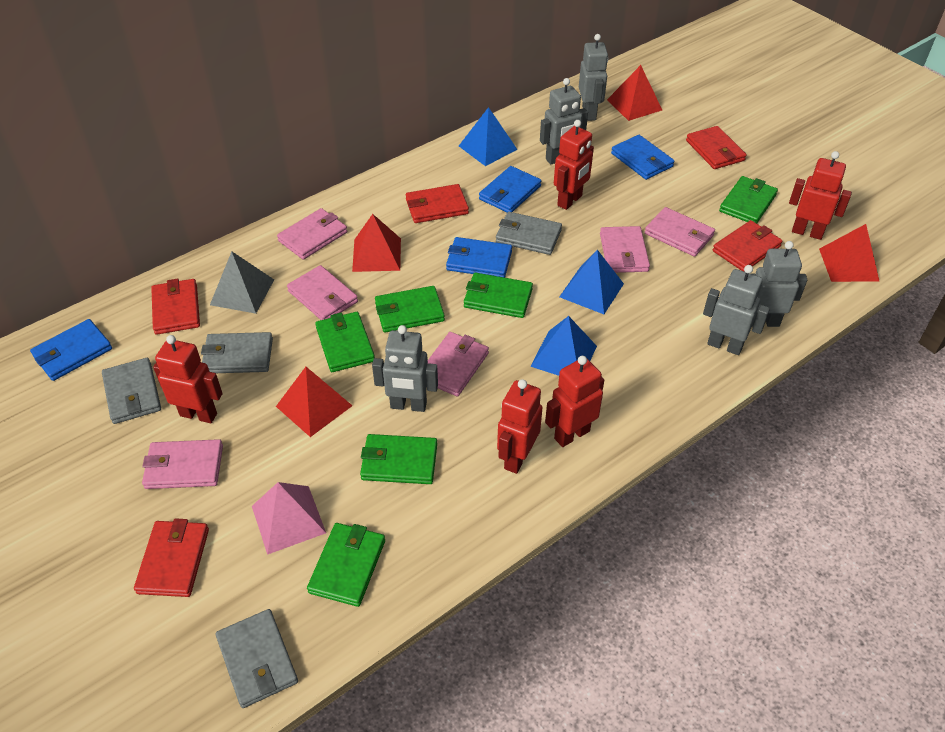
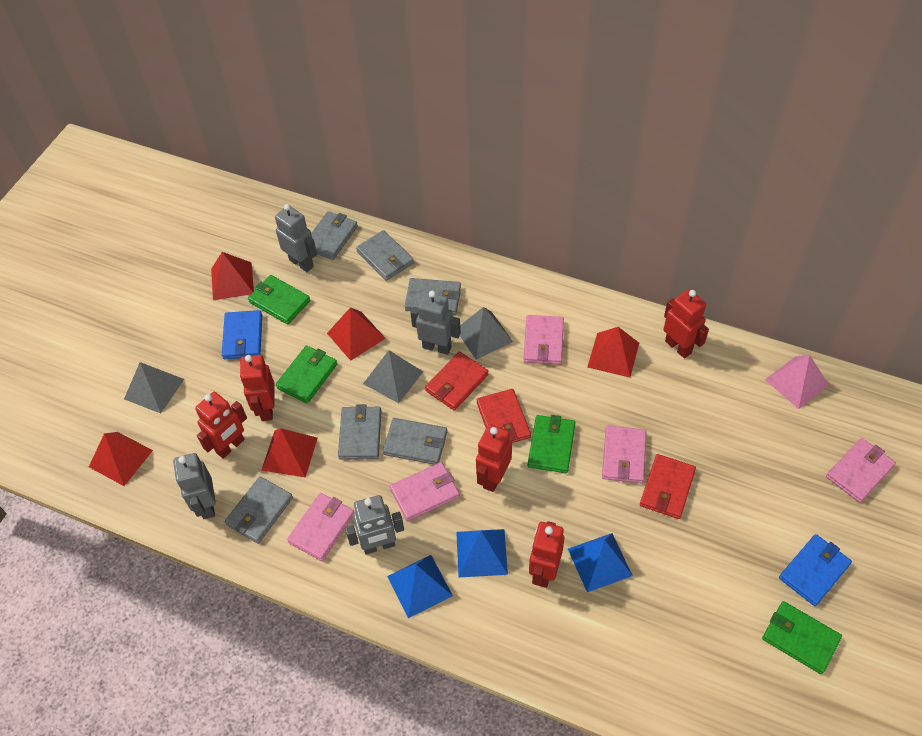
blue wallet: [30,319,112,381] [446,237,512,278] [479,166,541,212] [611,135,674,180] = 4 -> [222,310,262,359] [779,534,852,606] = 2
green wallet: [307,523,385,607] [315,312,375,372] [360,434,437,484] [375,286,445,333] [464,273,533,318] [719,176,778,223] = 6 -> [248,275,310,325] [276,346,337,403] [528,415,576,473] [762,601,842,674] = 4
grey pyramid: [210,251,274,314] = 1 -> [124,362,184,414] [363,350,423,403] [460,307,513,360] = 3
grey robot: [372,325,438,412] [540,78,588,165] [579,34,608,121] [703,265,770,355] [752,241,807,327] = 5 -> [173,453,216,519] [275,204,317,272] [345,495,404,554] [410,291,461,355] = 4
grey wallet: [102,358,161,424] [201,332,273,373] [216,609,298,708] [496,212,562,255] = 4 -> [225,476,293,544] [311,211,358,260] [338,404,381,460] [356,230,414,281] [383,418,447,465] [405,278,461,315] = 6
pink wallet: [142,439,223,489] [277,208,347,260] [287,265,358,320] [428,332,489,396] [600,226,650,273] [645,207,715,257] = 6 -> [287,493,354,561] [390,462,460,521] [523,315,564,365] [602,425,647,483] [826,438,896,503] = 5
red pyramid: [276,367,352,437] [352,214,401,272] [607,65,662,121] [819,224,879,282] = 4 -> [89,432,153,486] [211,252,254,300] [261,428,318,478] [327,307,386,361] [587,327,639,378] = 5
red wallet: [134,518,209,597] [151,278,200,335] [406,184,469,223] [686,126,747,169] [713,220,783,272] = 5 -> [425,352,488,410] [477,389,531,443] [640,454,696,519] = 3

